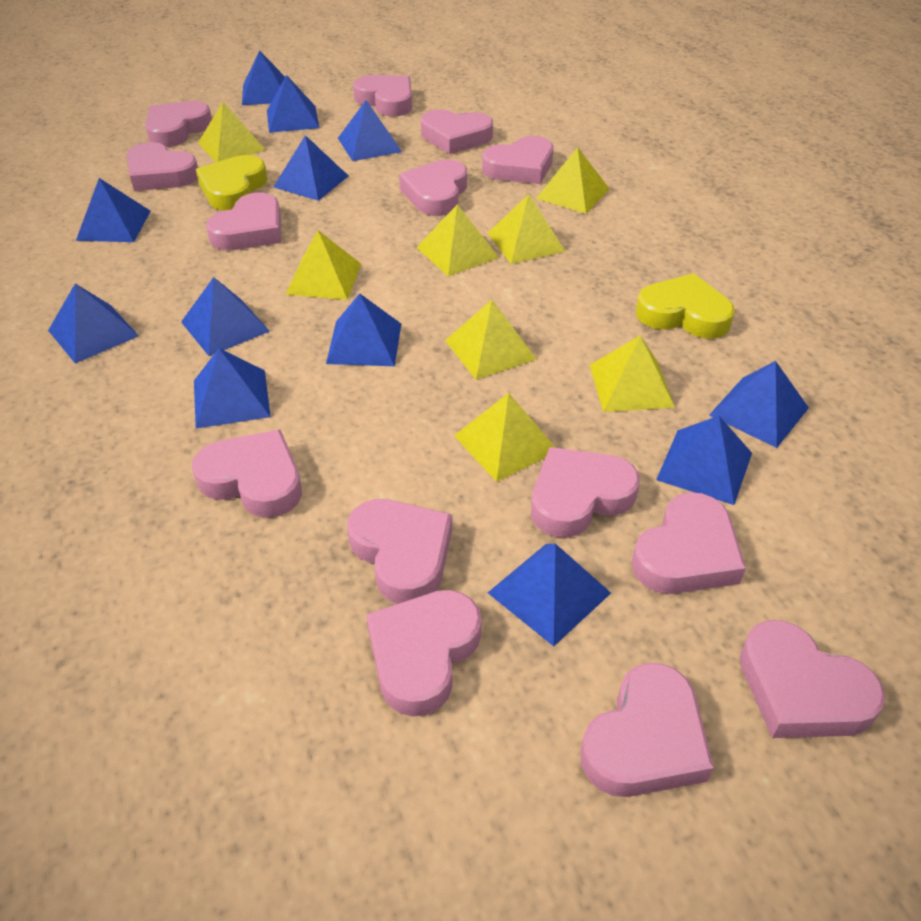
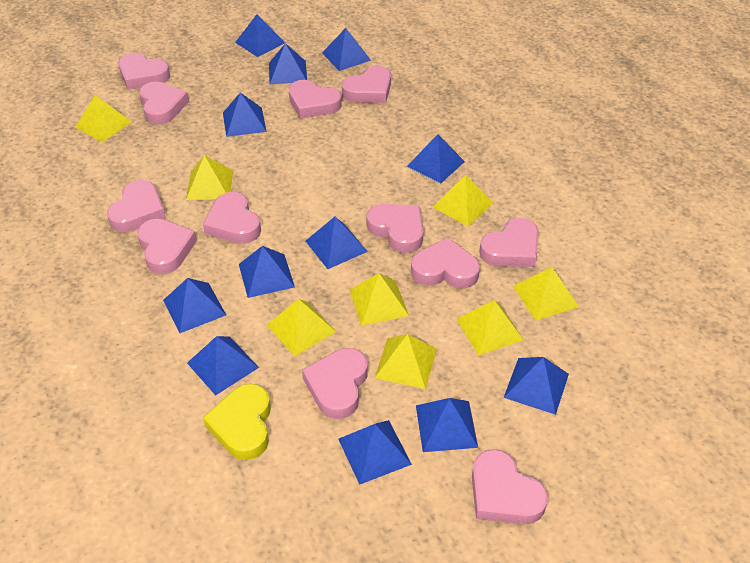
pink heart: [126,142,198,191] [145,101,212,147] [192,429,302,518] [206,192,281,250] [347,499,452,604] [353,75,412,117] [366,590,482,716] [399,159,467,216] [421,109,493,154] [482,136,553,184] [531,447,640,538] [581,663,714,797] [632,492,746,594] [740,620,885,738] = 14 -> [107,180,166,232] [118,53,170,90] [137,219,197,274] [139,81,189,125] [203,192,261,244] [289,80,342,119] [302,348,368,419] [342,66,391,103] [366,204,423,253] [411,237,480,288] [472,449,548,525] [479,218,538,267] = 12
yellow heart: [196,155,268,211] [636,273,735,339] = 2 -> [203,384,271,460] = 1

